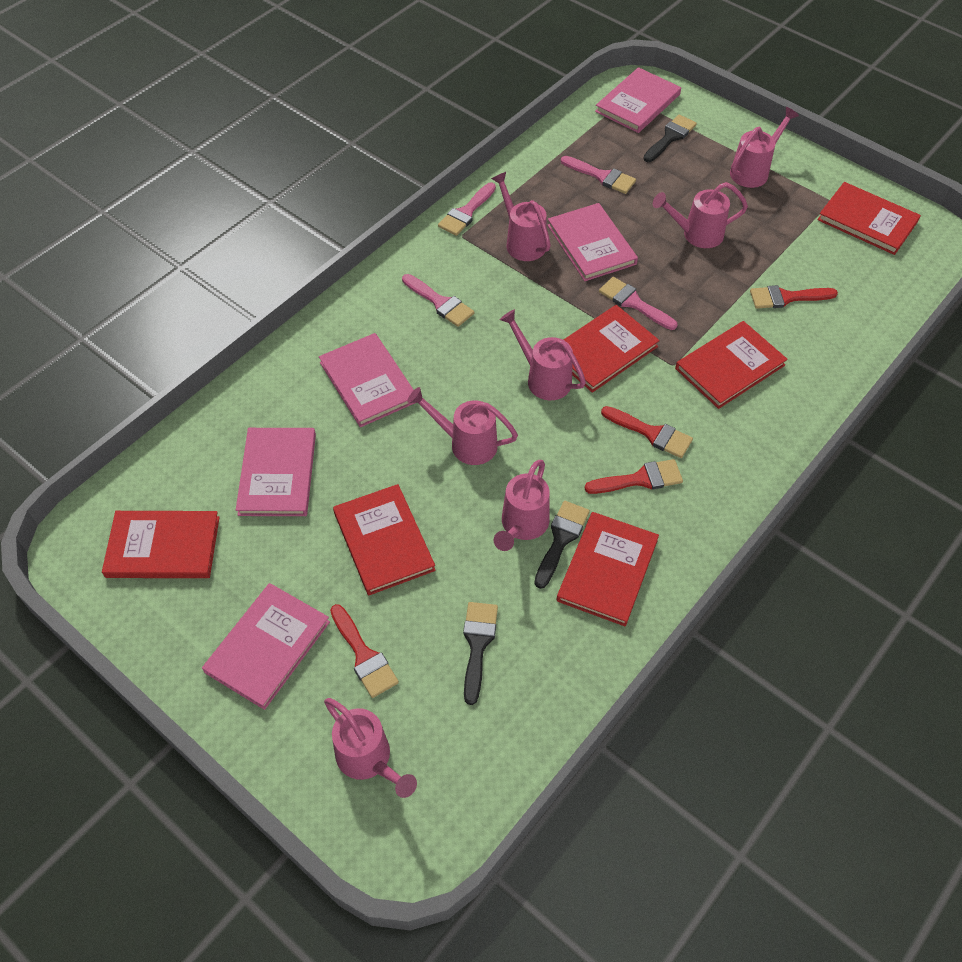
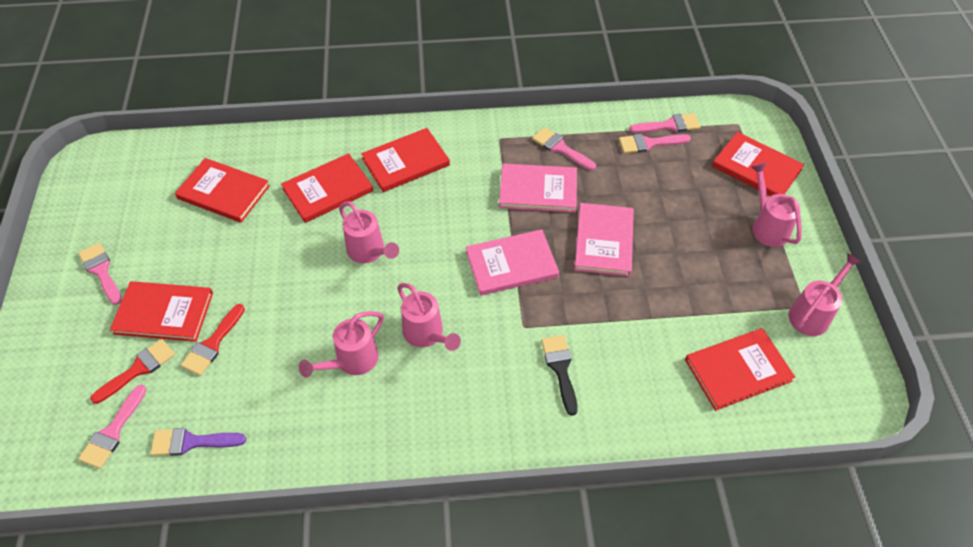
black brush: [463,602,498,705] [534,501,590,589] [643,115,697,162] = 3 -> [541,335,578,416] = 1
pink book: [202,583,330,710] [236,428,316,516] [319,333,415,427] [547,203,638,281] [595,67,681,133] = 5 -> [466,230,559,295] [499,163,577,212] [574,203,634,276] = 3
pink brush: [402,274,474,327] [438,182,496,236] [561,156,636,194] [599,277,677,330] = 4 -> [78,243,122,305] [78,385,146,469] [532,127,596,171] [619,134,691,153] [629,113,700,133] = 5
pink watering can: [324,698,417,798] [407,387,518,465] [491,172,551,261] [494,460,550,551] [500,309,586,400] [653,182,748,248] [730,107,799,188] = 7 -> [299,311,384,378] [339,201,399,263] [397,283,461,351] [751,163,802,247] [789,253,862,336] = 5
purple brush: none = 0 -> [150,428,246,456] = 1
red brush: [330,604,399,698] [585,459,683,494] [601,406,693,458] [750,285,838,309] = 4 -> [90,339,175,404] [181,304,245,376] = 2

